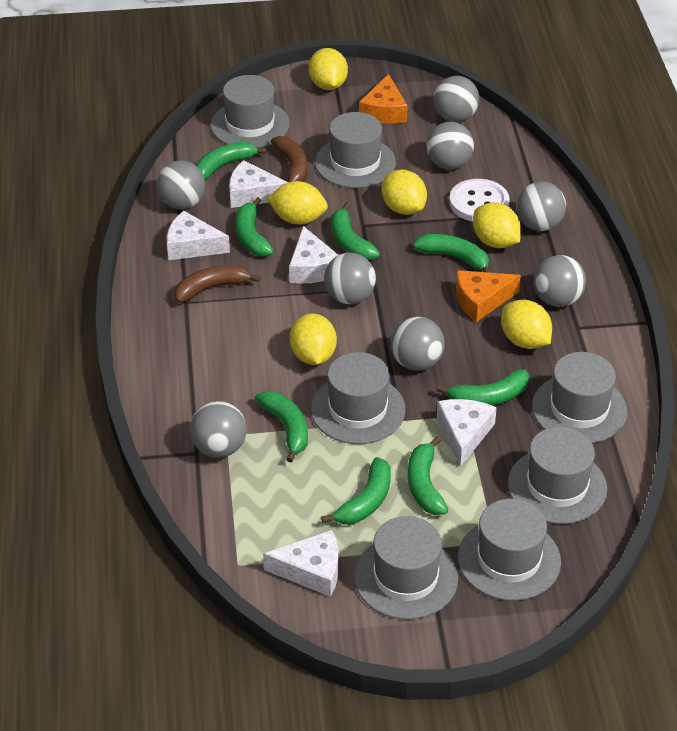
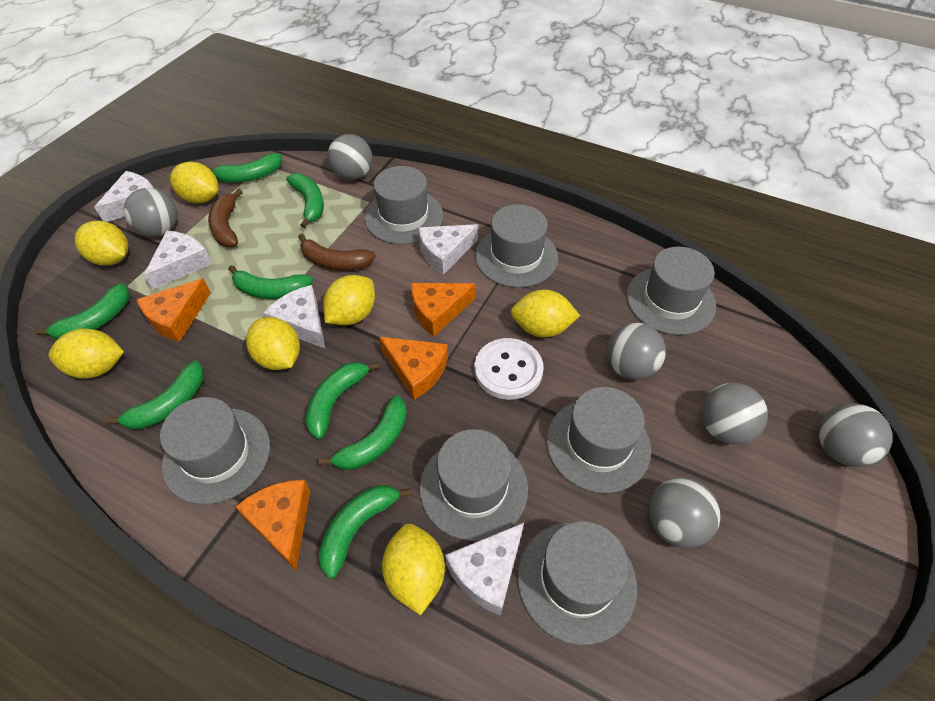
grey ball: [157,160,205,209] [190,401,247,458] [324,253,376,304] [391,317,445,371] [427,122,474,169] [434,76,479,122] [517,182,566,231] [534,255,586,307] = 8 -> [124,188,177,237] [328,134,372,180] [607,323,666,380] [648,478,720,548] [701,383,768,445] [819,403,893,467] = 6
orange cheese: [359,74,408,123] [456,270,521,322] = 2 -> [136,278,211,342] [235,480,311,570] [379,337,448,400] [411,283,476,337] = 4
yellow lemon: [267,181,328,225] [290,314,337,365] [309,48,348,90] [382,170,427,215] [473,202,521,248] [501,300,552,349] = 6 -> [48,328,124,378] [75,221,128,266] [170,162,219,203] [246,317,300,370] [323,275,375,325] [382,524,445,615] [511,290,580,337] = 7

